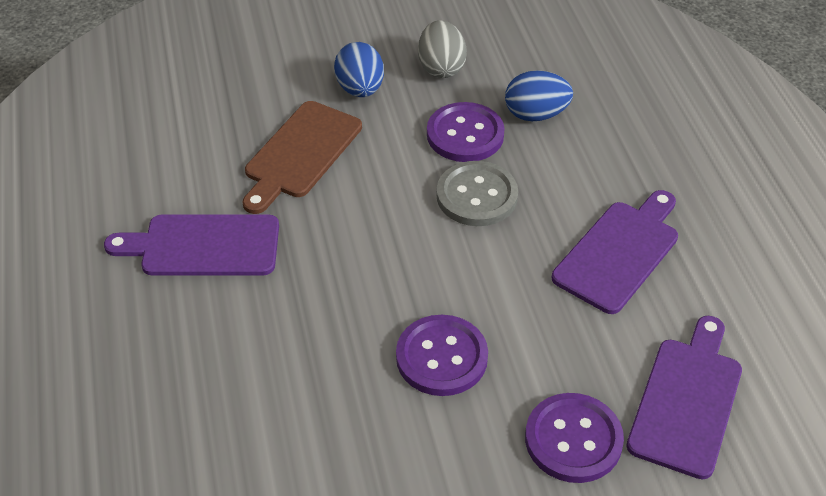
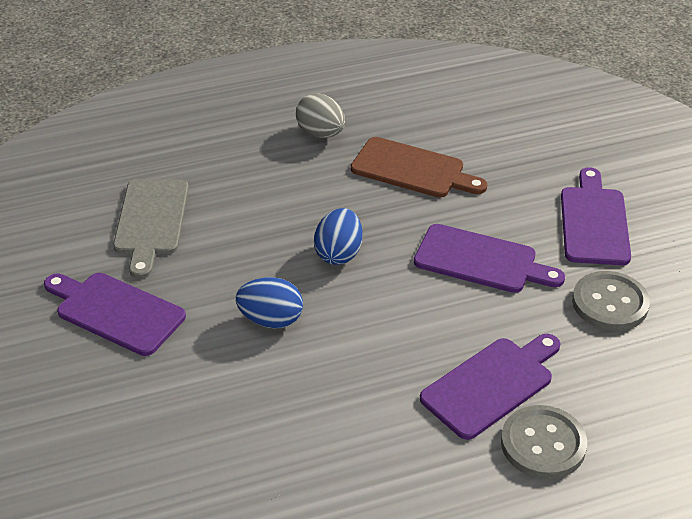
grey button: [436,161,518,226] = 1 -> [501,405,587,479] [572,271,650,331] = 2
grey cutting board: none = 0 -> [113,179,189,278] = 1
purple button: [396,315,488,396] [427,102,505,162] [525,393,624,483] = 3 -> none = 0
purple cutting board: [104,214,279,276] [552,190,678,314] [626,316,742,479] = 3 -> [44,273,186,356] [414,224,565,293] [420,334,561,440] [561,167,631,265] = 4

